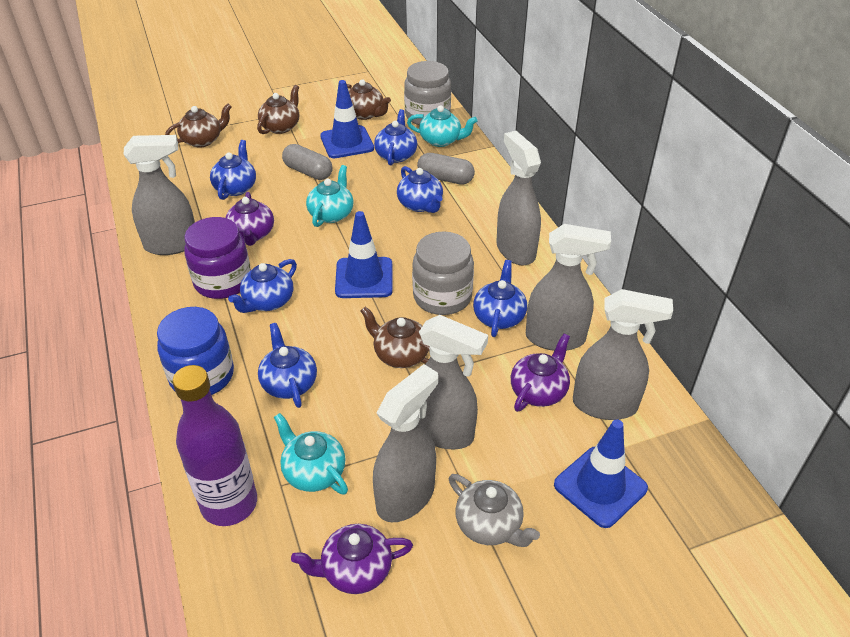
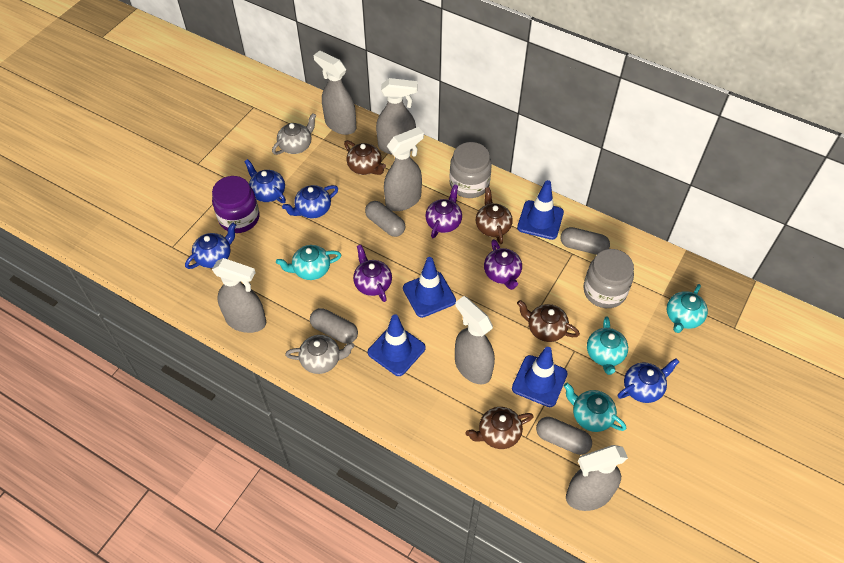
blue jar: [157,307,234,395] = 1 -> none = 0
blue teapot: [210,140,256,200] [228,259,297,313] [258,323,317,408] [374,109,417,166] [397,166,443,213] [473,260,527,337] = 6 -> [185,223,236,269] [244,159,286,203] [282,185,338,218] [618,358,679,403] = 4
blue traffic cone: [320,80,374,158] [335,211,393,298] [554,419,648,528] = 3 -> [368,314,426,376] [403,257,456,318] [512,347,568,407] [517,180,564,240] = 4
grey capsule: [282,144,333,180] [417,153,475,185] = 2 -> [310,308,358,344] [365,201,405,237] [536,417,592,455] [560,227,610,255] = 4
grey teapot: [449,474,540,547] = 1 -> [272,113,316,155] [285,335,355,374] = 2
purple bottle: [173,365,257,526] = 1 -> none = 0
turquoise teapot: [274,413,348,495] [306,165,354,227] [407,105,478,147] = 3 -> [276,245,341,280] [564,383,627,432] [587,316,628,375] [667,284,708,333] = 4

